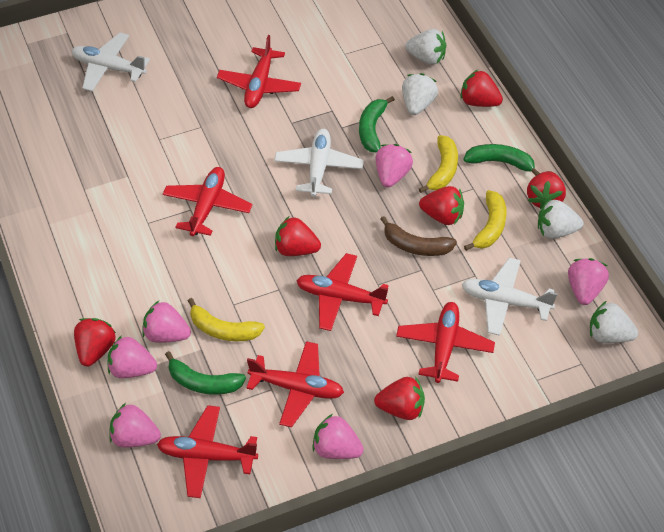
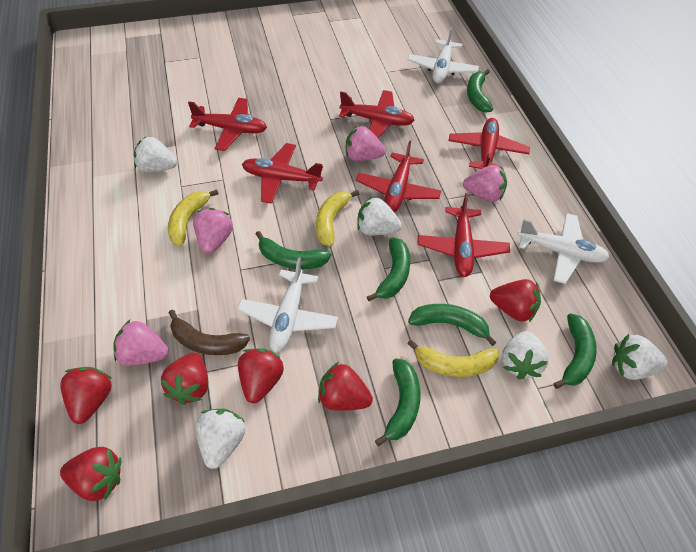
green banana: [165,351,246,395] [359,96,395,153] [463,144,540,176] = 3 -> [256,231,331,269] [367,237,411,301] [375,358,421,446] [408,304,496,346] [467,69,493,113] [553,313,597,389] = 6
pink strawberry: [107,336,157,378] [109,403,161,448] [142,301,191,343] [312,414,364,459] [376,144,413,188] [568,258,609,305] = 6 -> [113,320,169,366] [193,208,233,254] [346,126,386,161] [463,165,507,202] = 4
white strawberry: [402,73,438,115] [405,29,446,65] [538,200,584,239] [590,301,638,343] = 4 -> [134,136,177,172] [196,409,245,469] [357,196,402,235] [502,331,549,379] [612,334,667,380] = 5

